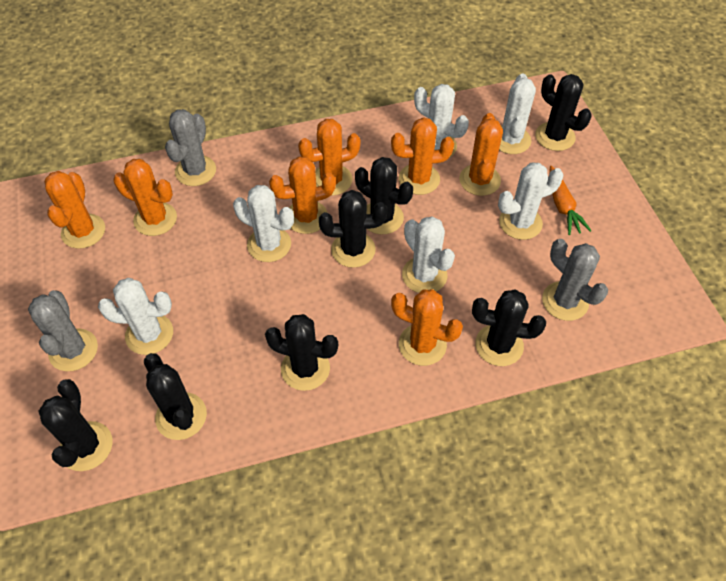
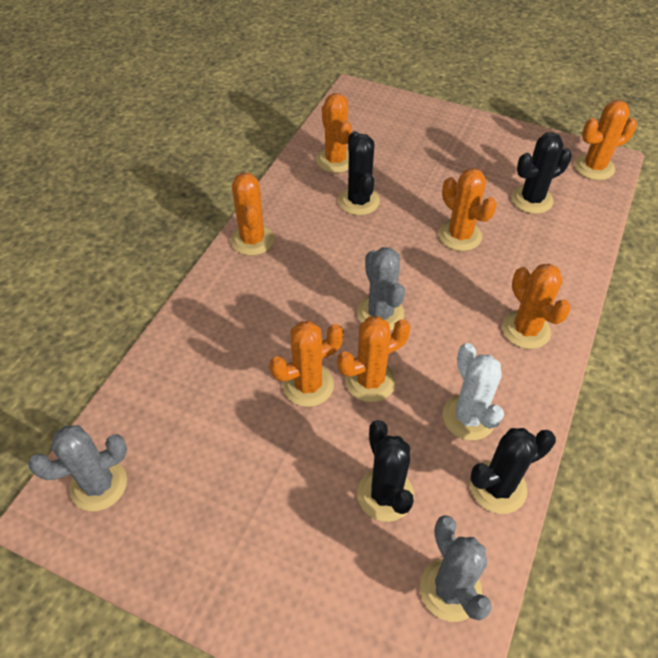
black cactus: [38,379,112,471] [144,353,207,440] [265,314,338,391] [319,190,387,268] [355,157,413,234] [472,289,546,366] [535,74,591,151] = 7 -> [338,131,380,215] [357,420,414,522] [470,428,556,514] [512,132,572,214] = 4
orange carrot: [549,166,592,235] = 1 -> none = 0
white cactus: [98,278,173,355] [233,185,294,262] [402,216,455,293] [414,84,469,158] [498,162,564,240] [499,73,536,154] = 6 -> [443,343,504,441] = 1

